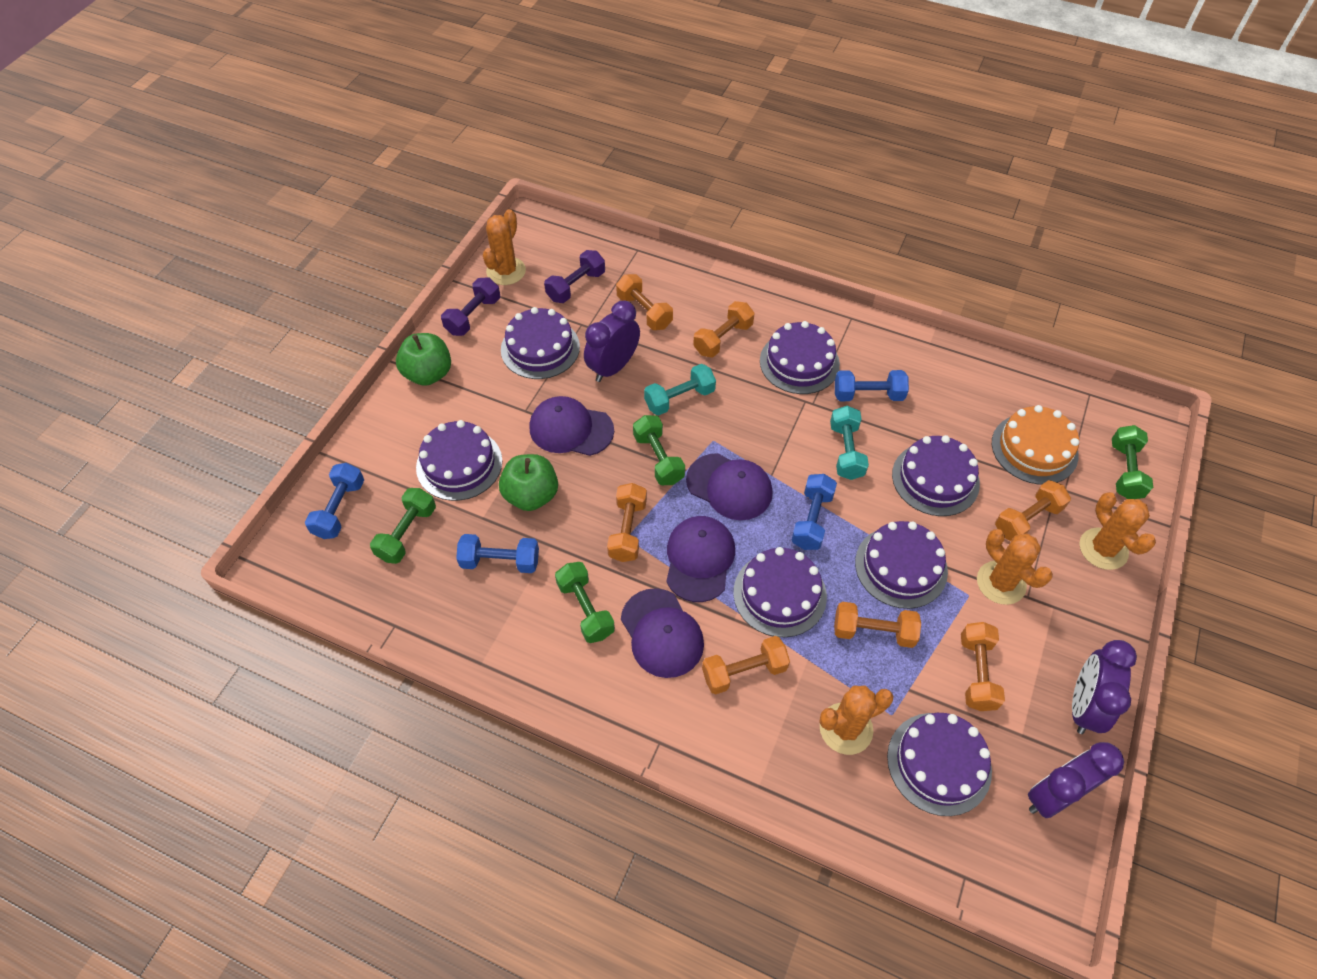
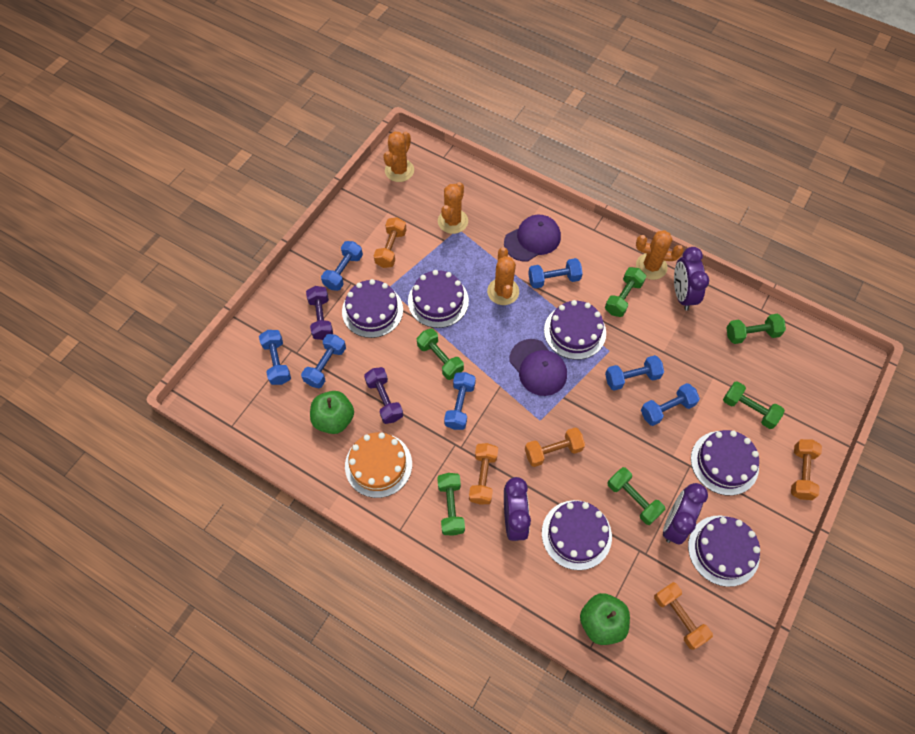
blue dumbbell: [305,463,364,539] [456,534,539,573] [791,474,837,550] [835,370,909,401] = 4 -> [259,330,291,385] [301,334,346,388] [321,241,363,291] [444,372,476,430] [528,258,583,289] [605,355,664,390] [641,383,700,426] = 7
green dumbbell: [370,488,436,564] [555,562,615,643] [633,415,685,485] [1112,425,1153,499] = 4 -> [417,328,464,380] [437,473,465,536] [605,267,646,317] [607,467,665,525] [723,381,785,429] [726,314,786,344] = 6
orange dumbbell: [607,483,647,562] [616,274,673,330] [693,301,755,357] [702,636,790,694] [834,602,921,648] [961,622,1005,711] [995,480,1071,541] = 7 -> [374,217,407,268] [469,443,498,504] [525,427,585,467] [654,582,713,650] [791,439,822,500] = 5
purple cake: [416,420,502,501] [501,307,580,379] [733,547,827,637] [760,321,840,394] [855,521,948,609] [887,713,992,816] [892,435,980,516] = 7 -> [342,279,403,338] [408,270,469,328] [542,500,612,570] [544,300,606,360] [688,515,760,587] [691,430,759,496] = 6
purple cap: [529,396,614,456] [621,588,704,678] [666,516,735,602] [686,453,772,520] = 4 -> [504,215,561,262] [510,339,567,396] = 2
turquoise dumbbell: [644,364,716,415] [830,406,869,480] = 2 -> none = 0

